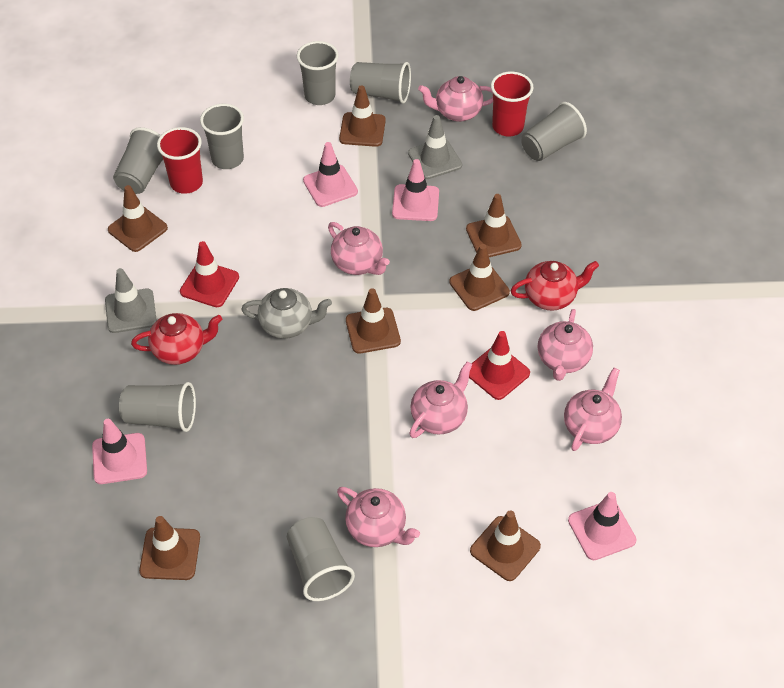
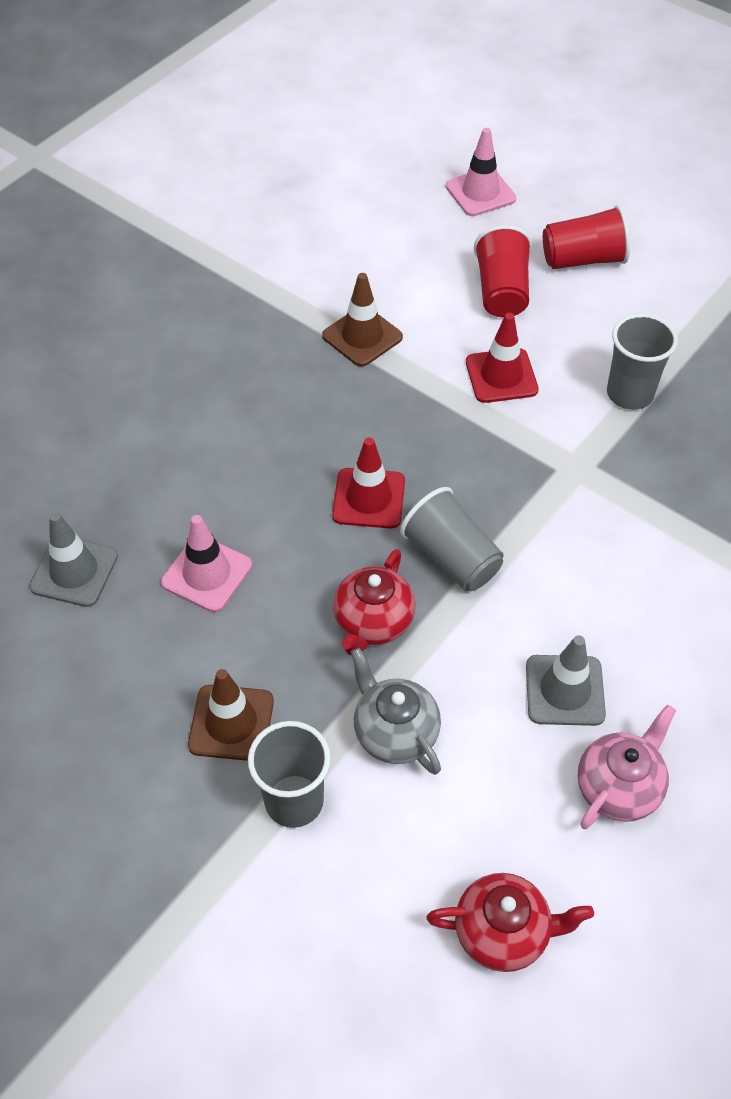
brown traffic cone: [108,185,168,252] [139,516,200,580] [339,85,386,147] [346,288,401,354] [449,244,510,311] [466,194,522,257] [470,510,541,581] = 7 -> [188,669,274,761] [322,273,403,367] = 2
grey cup: [113,127,163,194] [119,382,196,432] [200,104,244,169] [287,517,355,601] [297,41,339,105] [350,62,411,104] [521,102,587,161] = 7 -> [248,721,331,828] [400,487,504,591] [607,313,678,410] = 3
pink teapot: [328,222,390,275] [337,487,420,547] [409,362,472,438] [418,76,493,122] [538,309,593,381] [564,368,622,451] = 6 -> [577,705,676,829] = 1
pink traffic cone: [92,419,147,484] [303,142,358,207] [392,159,439,221] [568,492,636,560] = 4 -> [161,515,252,612] [446,128,516,216] = 2

